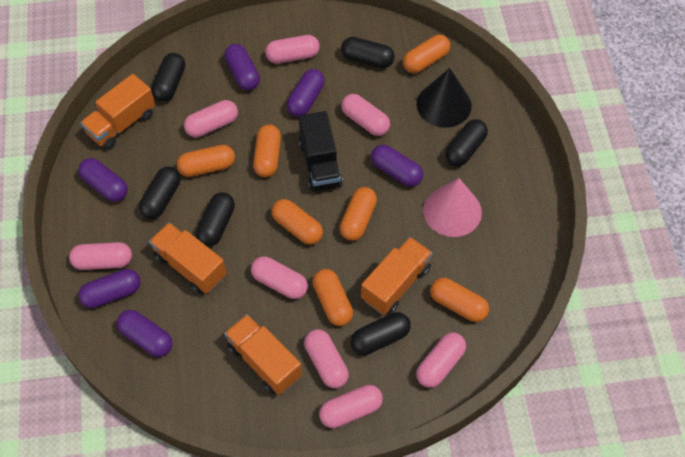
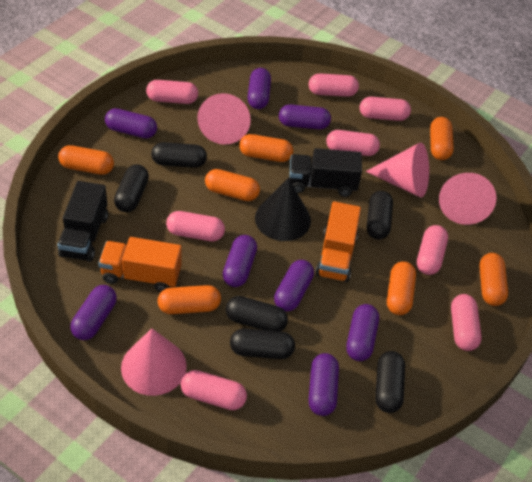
black truck: [299,111,343,192] = 1 -> [57,181,108,262] [289,148,362,197] = 2
orange truck: [80,74,155,150] [149,222,227,294] [224,314,302,395] [361,237,433,315] = 4 -> [98,237,182,292] [315,201,361,282] = 2
pink cone: [423,178,482,237] = 1 -> [121,328,187,396] [197,93,251,145] [366,143,429,198] [439,173,497,225] = 4
purple capsule: [78,158,128,202] [78,269,141,308] [117,310,173,357] [224,44,260,91] [287,69,325,117] [371,145,423,187] = 6 -> [70,285,117,340] [105,108,157,138] [223,235,257,287] [248,68,271,109] [274,260,314,312] [279,105,331,129] [309,353,339,416] [346,304,379,361] = 8

